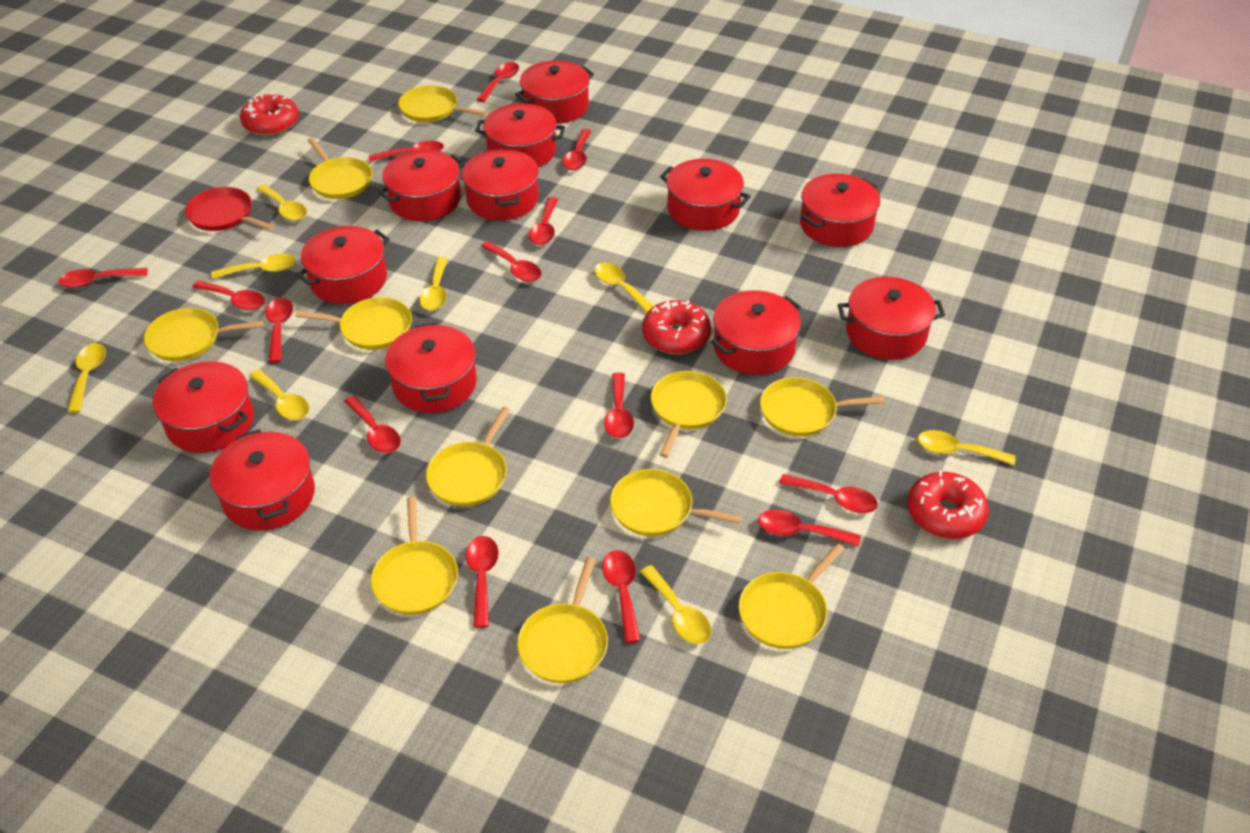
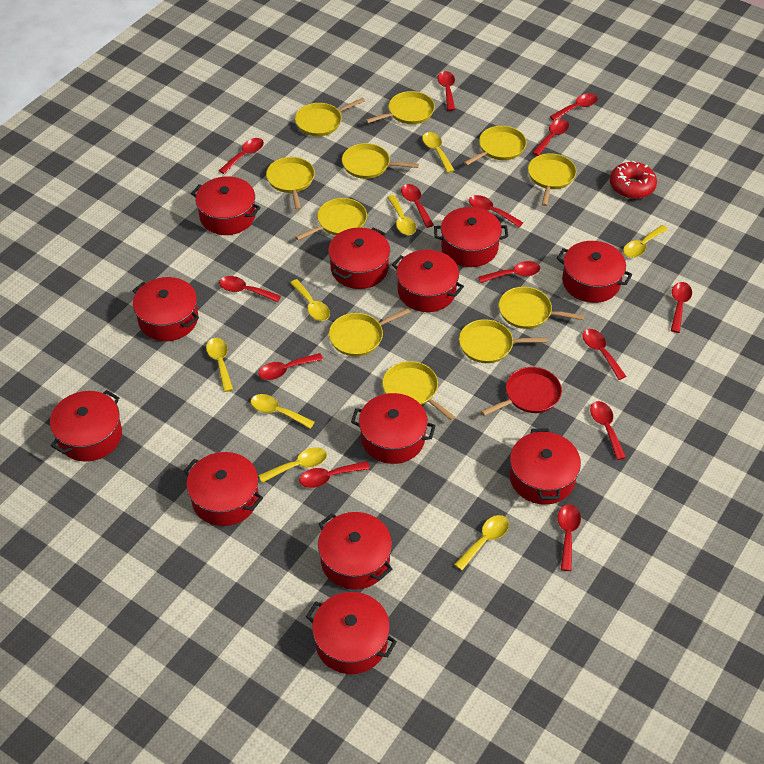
red donut: [240,93,299,136] [642,300,711,354] [907,471,989,539] = 3 -> [610,161,657,199] = 1

